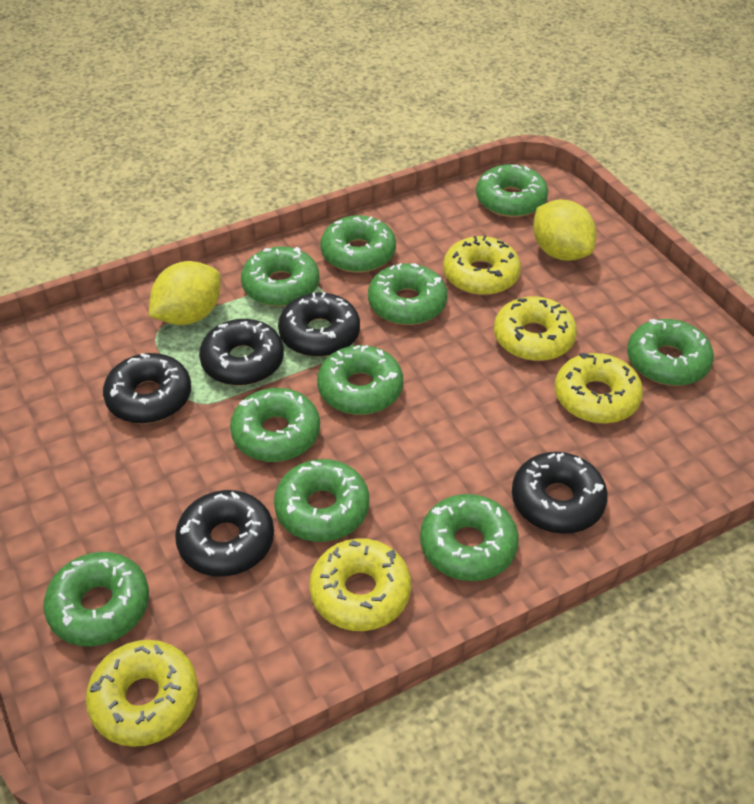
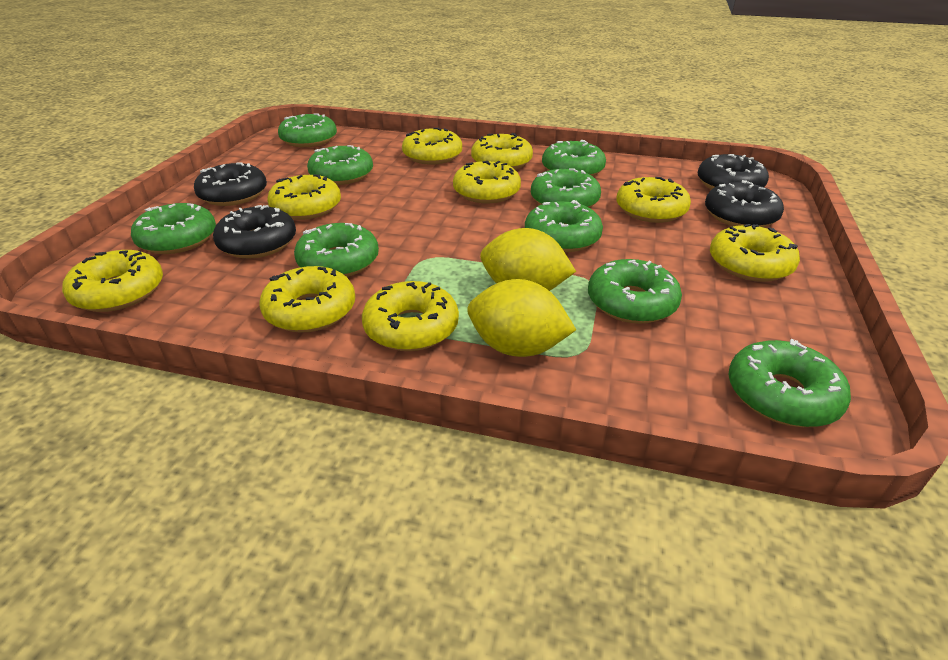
black donut: [103,353,191,424] [175,490,274,577] [199,319,284,386] [278,292,360,357] [512,452,608,534] = 5 -> [194,162,267,206] [213,205,296,258] [697,154,769,189] [705,180,784,227] = 4
green donut: [43,552,149,646] [230,388,320,462] [241,246,319,307] [274,459,369,542] [317,345,403,415] [320,215,396,273] [368,263,447,325] [420,494,519,581] [476,164,548,217] [627,319,714,386] = 10 -> [131,203,216,254] [278,113,337,147] [294,223,379,277] [307,145,373,185] [525,200,603,252] [531,168,601,208] [542,140,606,176] [588,259,682,324] [728,339,851,427] = 9
yellow donut: [86,640,198,747] [309,538,411,631] [443,235,521,295] [494,296,577,361] [555,353,643,424] = 5 -> [62,250,163,312] [259,266,355,333] [267,175,341,220] [362,281,459,351] [402,128,462,165] [453,161,521,204] [471,133,533,169] [617,177,691,223] [710,224,800,282] = 9

